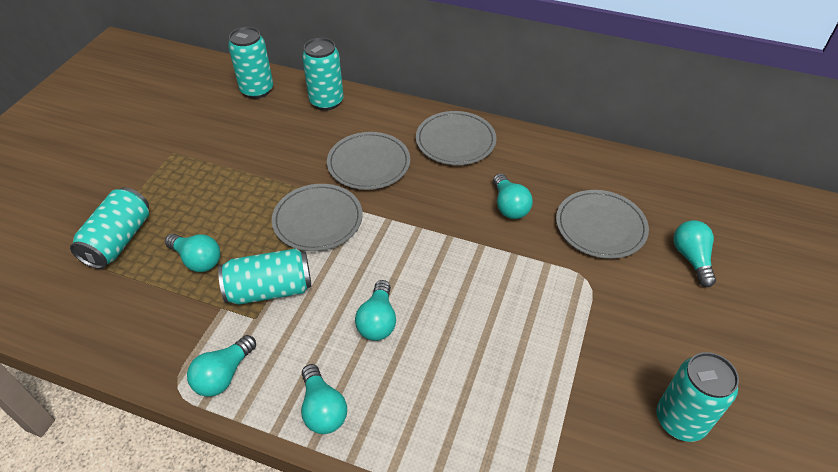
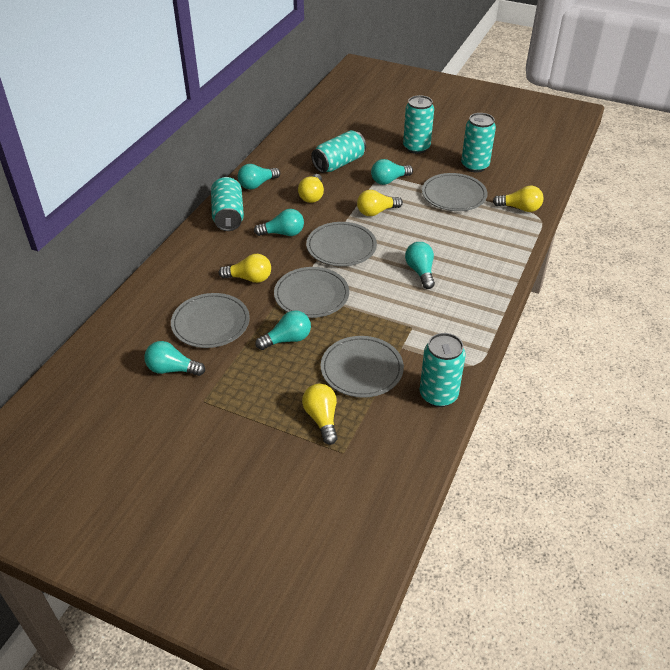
grey plate: [272,184,363,251] [327,132,410,190] [416,111,497,165] [556,190,649,259] = 4 -> [171,293,250,348] [274,267,349,318] [306,222,377,266] [321,336,404,398] [422,173,488,211] = 5
yellow light bulb: none = 0 -> [219,254,271,283] [298,174,324,203] [302,384,338,445] [357,190,403,216] [493,186,544,212] = 5

